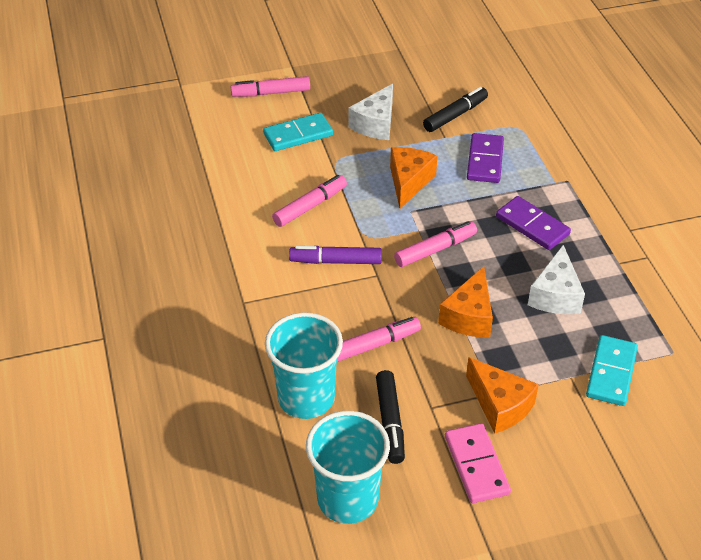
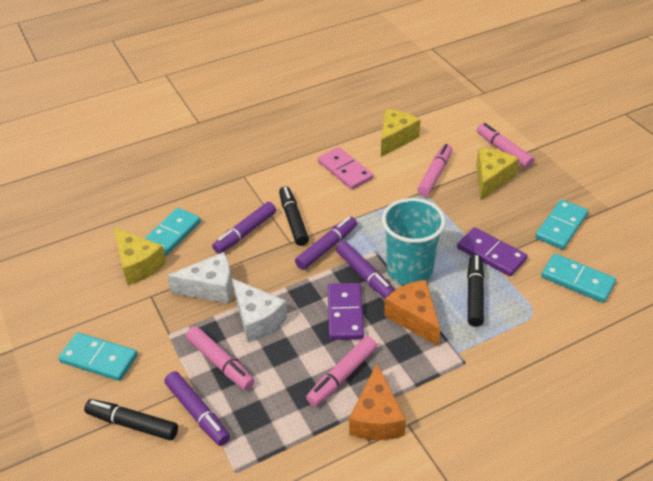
black marker: [376,370,405,464] [423,87,488,132] = 2 -> [84,399,178,440] [279,186,309,246] [467,254,484,327] = 3
orange cheese: [390,147,437,209] [438,266,493,338] [466,357,539,434] = 3 -> [349,363,406,440] [384,280,441,346] = 2
purple marker: [289,246,382,264] = 1 -> [164,371,230,446] [212,202,276,254] [295,216,357,270] [336,241,395,299] = 4
turquoise cup: [265,312,343,419] [306,411,390,524] = 2 -> [382,198,446,285] = 1
turquoise domino: [263,113,333,151] [586,335,638,406] = 2 -> [58,332,138,381] [144,208,201,257] [535,199,588,250] [541,254,616,303] = 4
yellow cheese: none = 0 -> [114,228,167,285] [381,109,420,157] [476,148,519,201] = 3

